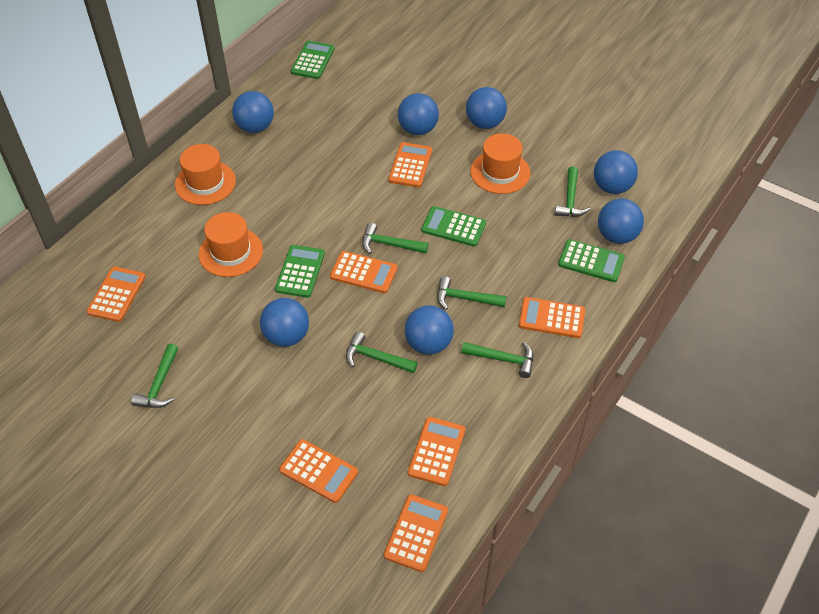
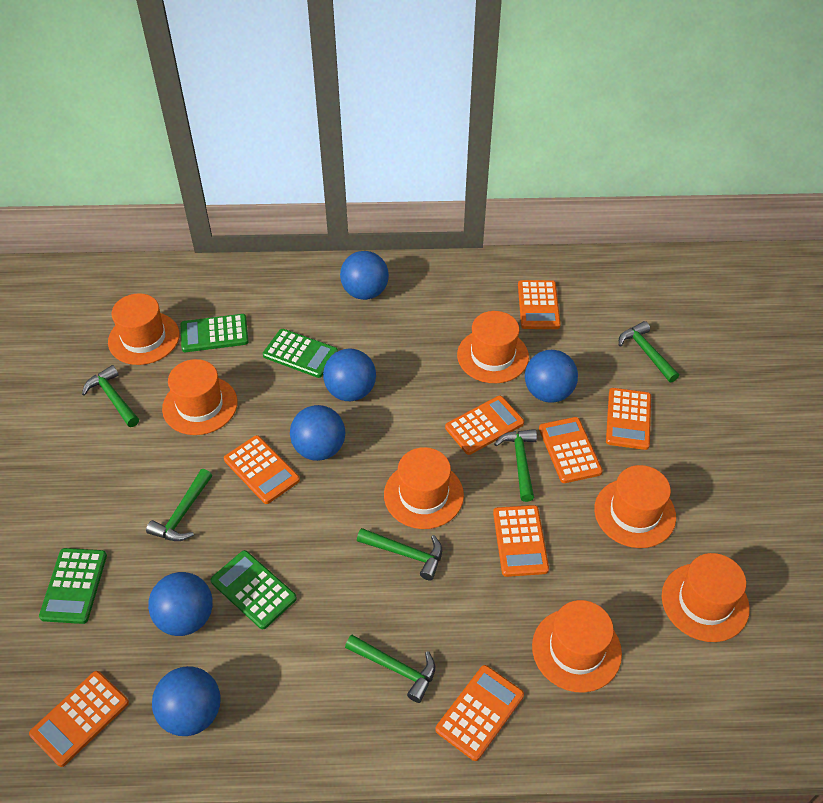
blue ball: [232,91,274,133] [260,298,309,347] [398,93,439,135] [405,305,454,355] [466,87,507,129] [594,150,638,194] [598,199,644,244] = 7 -> [148,572,213,636] [152,666,220,736] [290,405,345,461] [323,348,376,401] [340,251,389,300] [525,350,578,402] = 6
orange calculator: [87,266,146,322] [279,439,358,503] [330,251,397,293] [384,494,448,572] [389,142,432,188] [408,417,465,486] [519,297,585,338] = 7 -> [29,671,129,767] [224,435,300,504] [435,665,524,761] [445,396,524,455] [493,505,549,577] [518,280,561,329] [539,417,603,483] [606,388,651,450] = 8
orange hat: [175,144,236,205] [199,212,263,277] [470,133,531,194] = 3 -> [108,293,180,365] [162,359,238,435] [384,447,464,529] [457,311,529,383] [532,600,622,693] [594,465,676,548] [662,553,750,642] = 7

